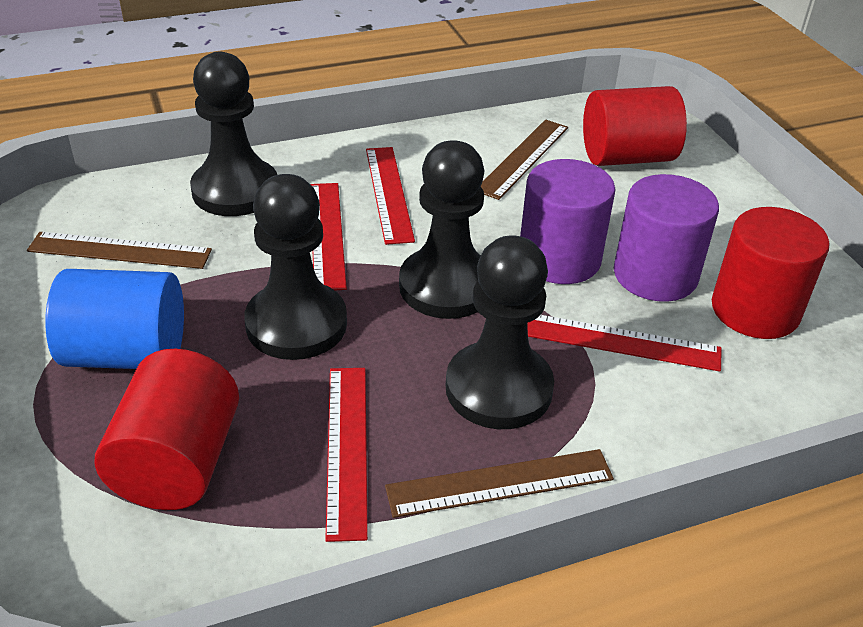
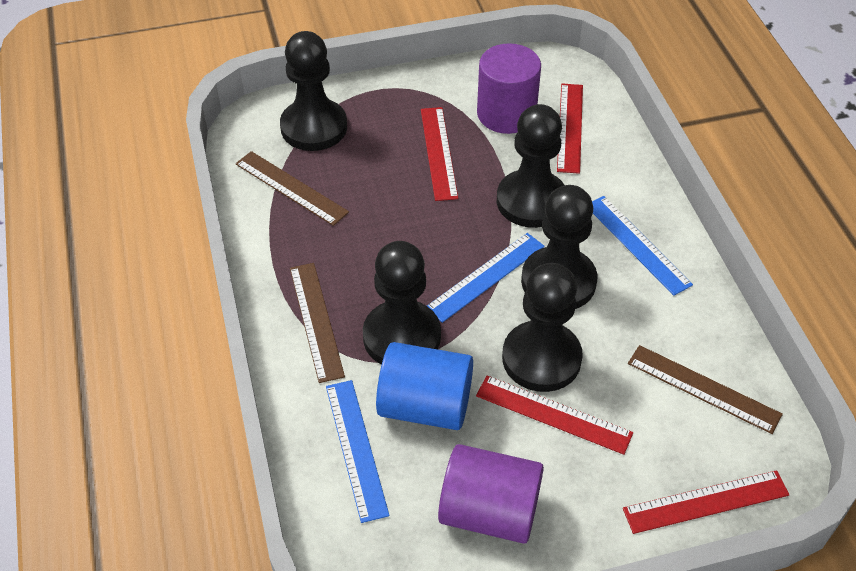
black pawn: [190,52,277,216] [244,174,347,360] [399,140,484,319] [446,236,554,429] = 4 -> [280,31,347,151] [363,241,441,365] [497,104,564,228] [502,263,583,392] [521,185,597,309] = 5
blue ruler: none = 0 -> [326,380,389,523] [427,233,545,323] [592,196,693,296] = 3
red cylinder: [95,349,239,510] [583,86,687,166] [712,207,830,339] = 3 -> none = 0

